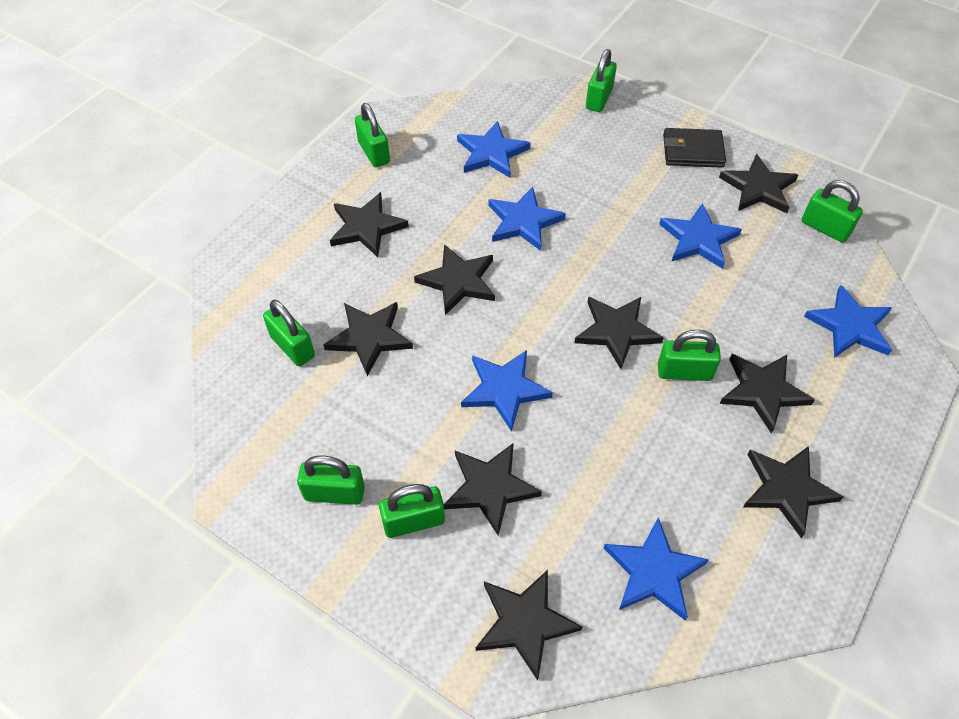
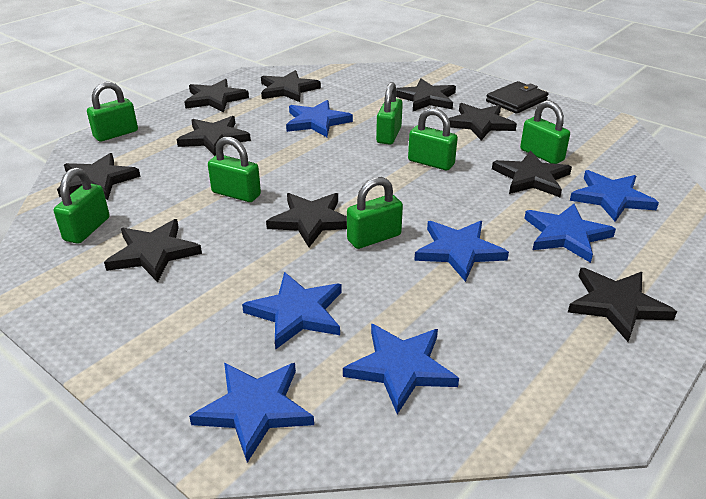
black star: [323,302,413,376] [330,192,409,257] [414,244,495,315] [444,443,542,535] [476,570,583,680] [574,296,664,369] [719,154,798,213] [720,354,815,433] [743,446,844,538] = 9 -> [57,153,140,200] [104,219,202,282] [177,116,251,156] [185,79,249,113] [261,70,321,102] [266,193,347,247] [396,79,456,111] [449,103,517,140] [492,151,572,197] [568,268,677,342] = 10
blue star: [457,121,531,178] [461,350,553,432] [488,187,566,251] [604,518,709,620] [659,203,742,269] [804,285,892,358] = 6 -> [189,363,314,463] [242,272,342,350] [286,100,353,137] [343,324,459,414] [414,221,509,282] [524,204,616,263] [570,170,659,222] = 7

